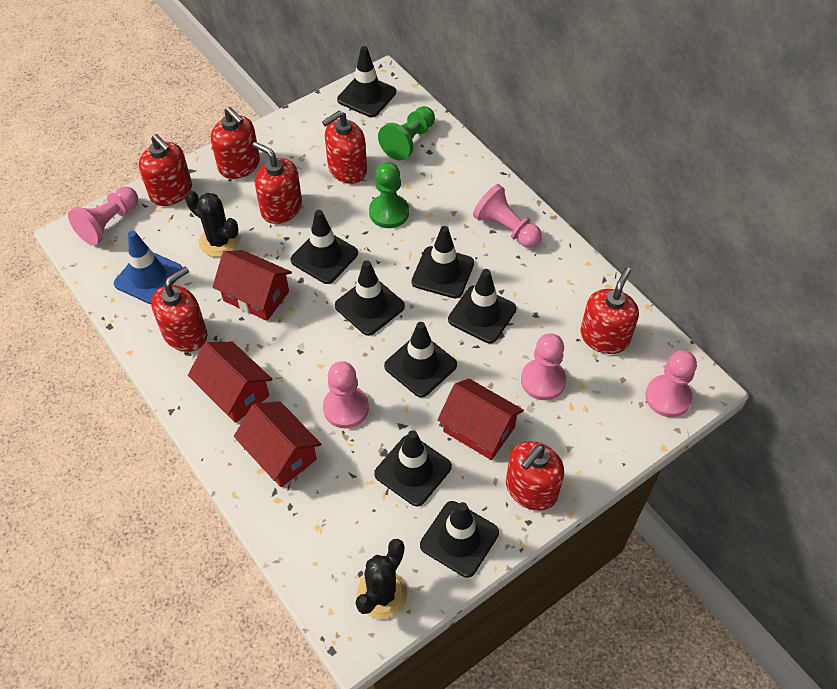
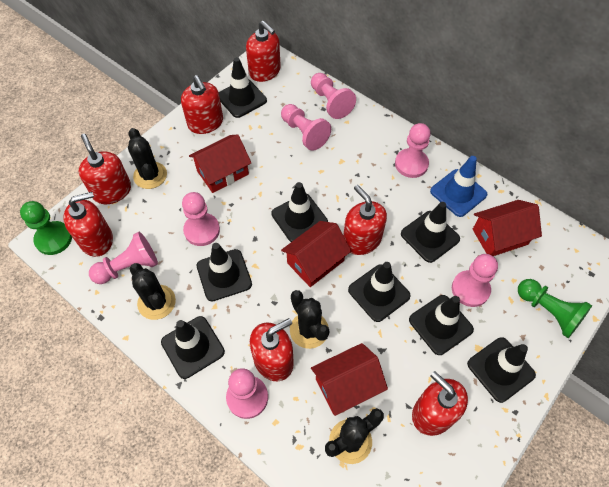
black cactus: [185,190,240,257] [355,539,408,619] = 2 -> [128,128,167,189] [130,263,176,320] [290,290,330,349] [325,408,384,464] = 4
pink pawn: [68,186,138,245] [323,361,369,428] [473,184,542,248] [521,333,566,400] [645,350,697,417] = 5 -> [89,232,158,284] [182,192,220,246] [226,368,268,419] [281,104,331,151] [311,73,356,119] [395,123,431,178] [452,254,498,307] = 7

